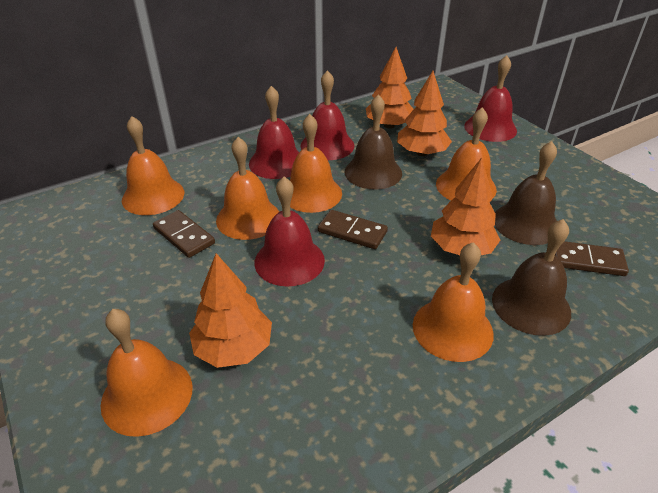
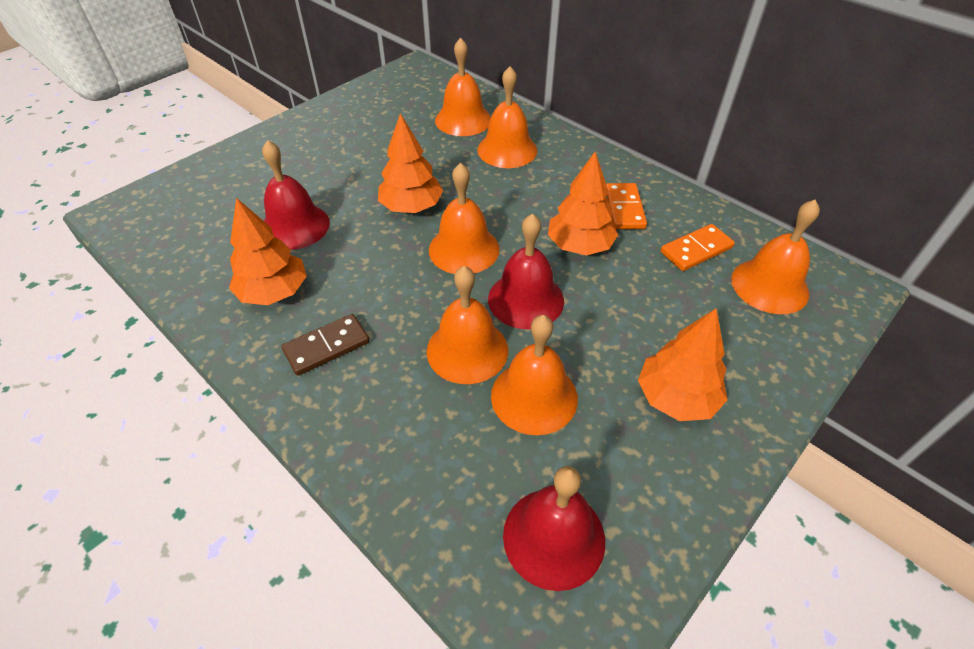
brown bell: [345,94,402,189] [492,219,571,336] [495,141,557,245] = 3 -> none = 0
brown domino: [153,210,215,258] [318,210,388,249] [555,241,629,276] = 3 -> [282,314,370,376] = 1
orange domino: none = 0 -> [606,183,647,229] [661,224,735,271] = 2
red bell: [249,86,299,179] [254,177,325,287] [301,70,354,160] [464,55,517,142] = 4 -> [262,140,330,250] [488,213,564,329] [503,466,605,591] = 3

